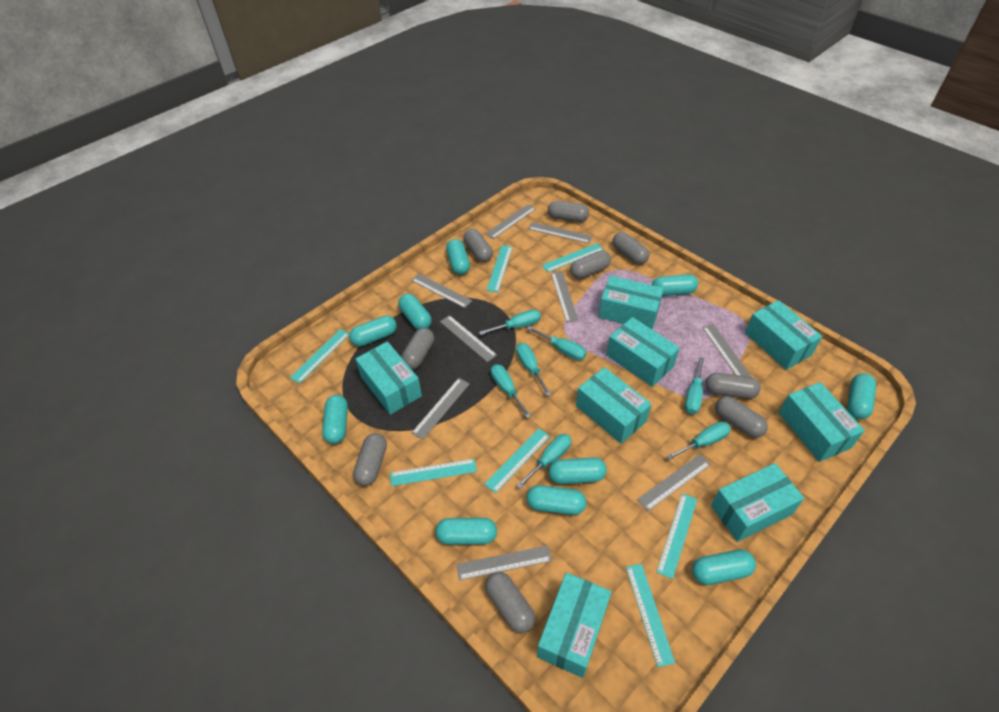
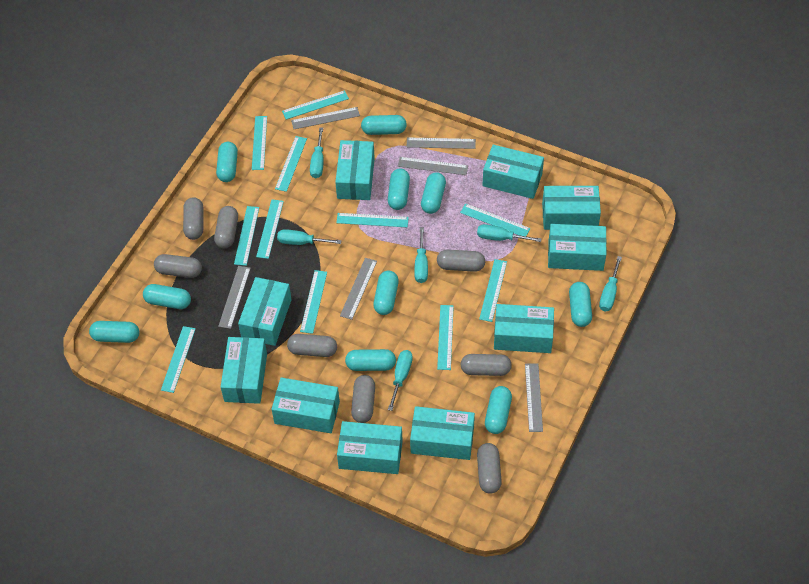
grey capsule: [353,433,387,486] [401,328,434,370] [463,229,493,262] [485,572,535,633] [548,201,589,222] [570,251,611,279] [612,232,649,264] [705,373,761,399] [715,396,768,438] = 9 -> [154,254,202,278] [183,197,203,240] [214,206,238,248] [287,334,337,357] [351,375,375,423] [437,249,485,272] [460,354,512,376] [477,443,502,494] = 8
grey ruler: [411,274,472,308] [412,378,470,440] [440,315,497,362] [456,545,552,580] [485,204,536,239] [529,222,592,243] [551,272,579,323] [637,454,711,511] [702,324,752,377] = 9 -> [218,266,251,329] [291,107,360,129] [340,258,377,320] [398,157,468,175] [407,137,476,149] [525,363,543,432] = 6
turquoise box: [355,341,422,415] [537,573,612,678] [576,367,652,444] [599,275,664,330] [607,317,680,387] [711,463,804,542] [745,300,822,370] [779,382,865,462] = 8 -> [221,337,267,404] [238,277,292,346] [272,378,340,433] [335,140,375,200] [337,421,403,474] [410,406,475,460] [483,145,544,199] [494,304,554,353] [542,186,601,230] [548,224,607,271] = 10
turquoise ruler: [290,329,350,384] [390,459,477,486] [484,428,550,493] [487,245,513,292] [542,243,604,272] [626,564,675,667] [656,493,697,579] = 7 -> [161,326,196,393] [234,206,259,266] [252,116,267,170] [256,199,284,259] [275,136,307,192] [282,90,349,120] [300,270,327,334] [336,213,409,227] [437,305,454,370] [460,203,530,236] [479,259,507,322] = 11
turquoise screwdriver: [479,309,541,335] [491,364,531,418] [516,343,551,396] [516,434,572,488] [527,326,587,360] [666,421,731,460] [685,357,704,414] = 7 -> [277,229,342,245] [310,127,324,178] [388,350,413,411] [414,227,428,283] [477,224,542,242] [599,256,622,311] = 6

